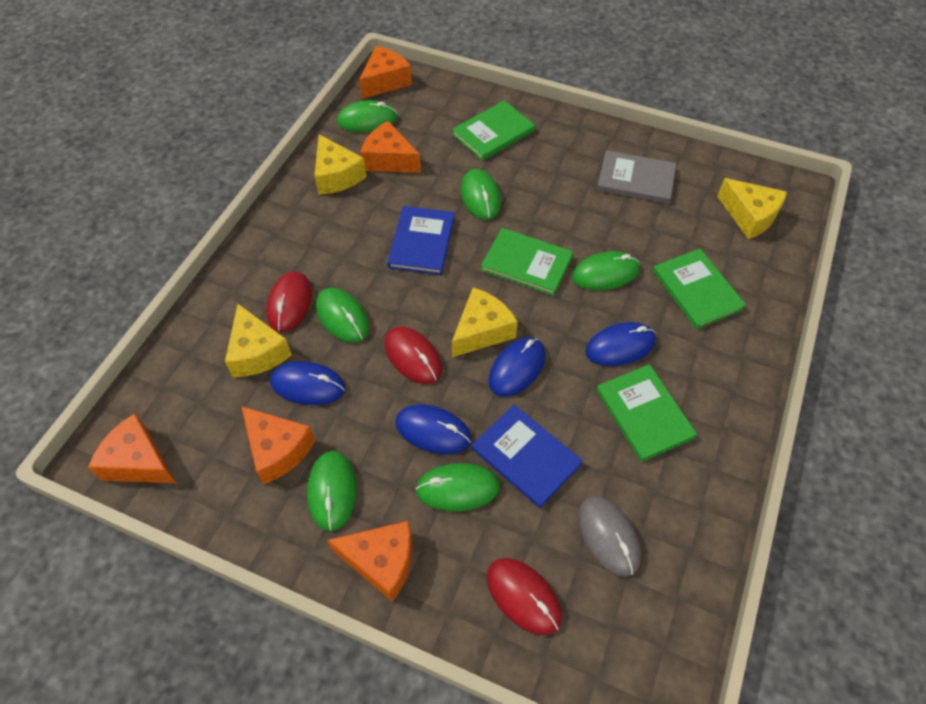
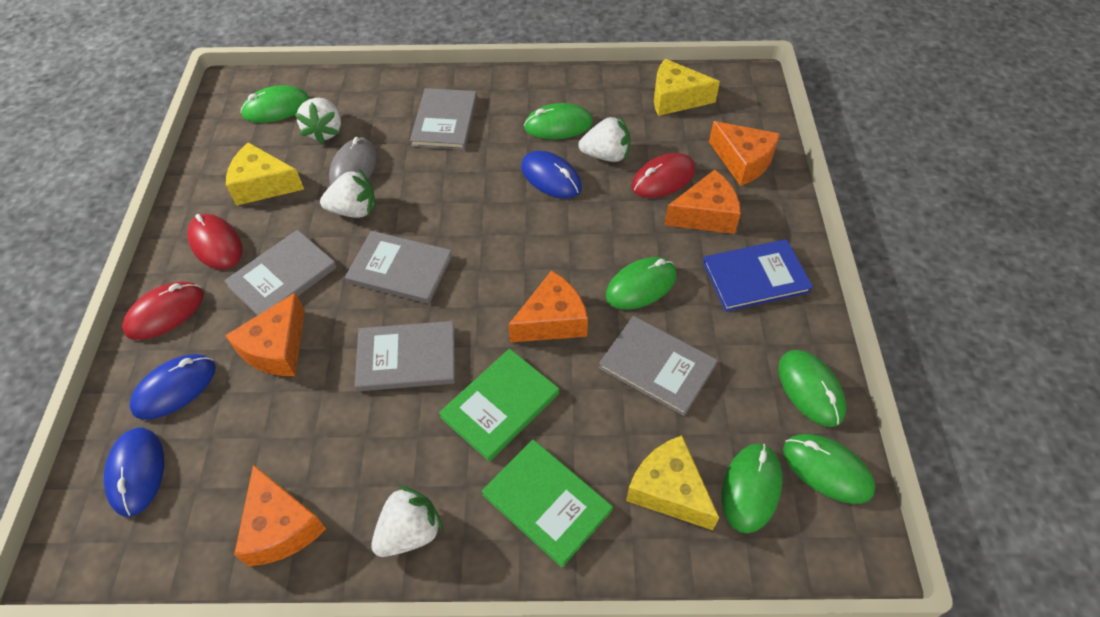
blue book: [387,206,454,275] [472,405,583,508] = 2 -> [703,239,813,312] = 1
blue mouse: [270,361,345,405] [395,404,471,454] [489,337,545,397] [585,322,656,366] = 4 -> [104,428,164,517] [129,354,216,420] [521,151,582,199] = 3
green book: [452,100,535,161] [481,228,573,296] [596,364,697,462] [653,249,746,329] = 4 -> [439,349,559,462] [482,439,613,567] = 2
grey book: [597,150,676,204] = 1 -> [224,230,337,316] [345,231,452,304] [355,321,455,391] [410,88,477,150] [599,316,718,416] = 5
white strawberry: none = 0 -> [295,98,341,144] [320,169,376,218] [371,485,443,557] [578,116,631,162] = 4
yellow cheese: [225,304,292,377] [314,134,367,194] [452,287,518,357] [717,178,787,239] = 4 -> [226,142,304,206] [626,435,719,530] [654,59,720,116] = 3

